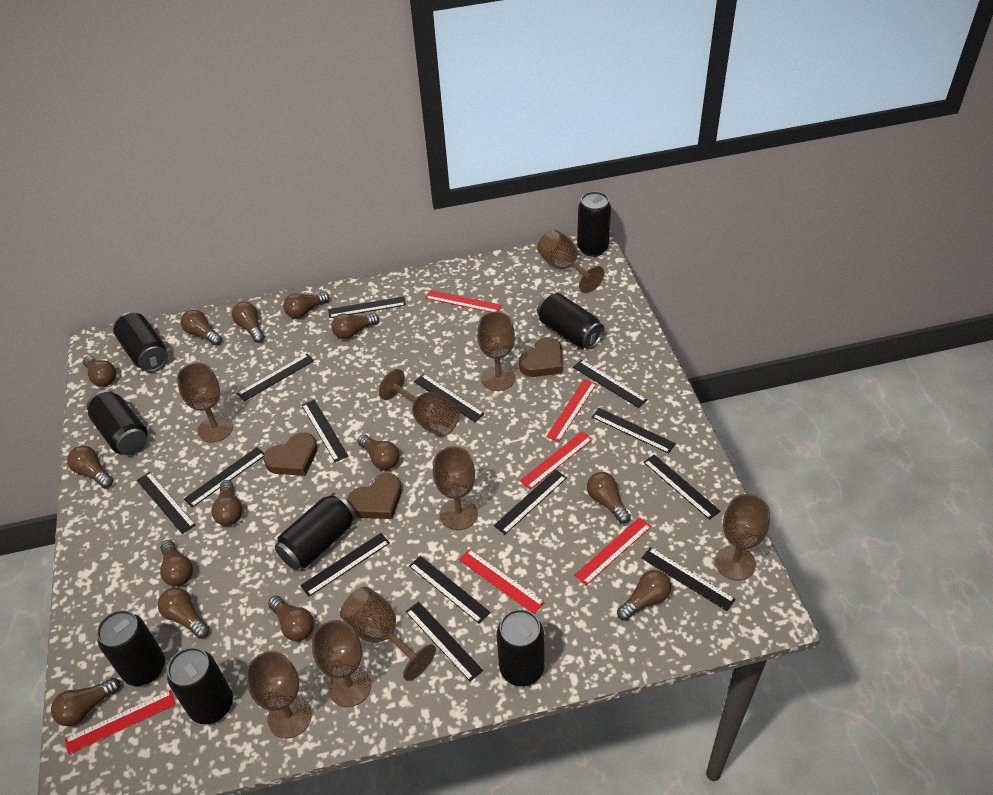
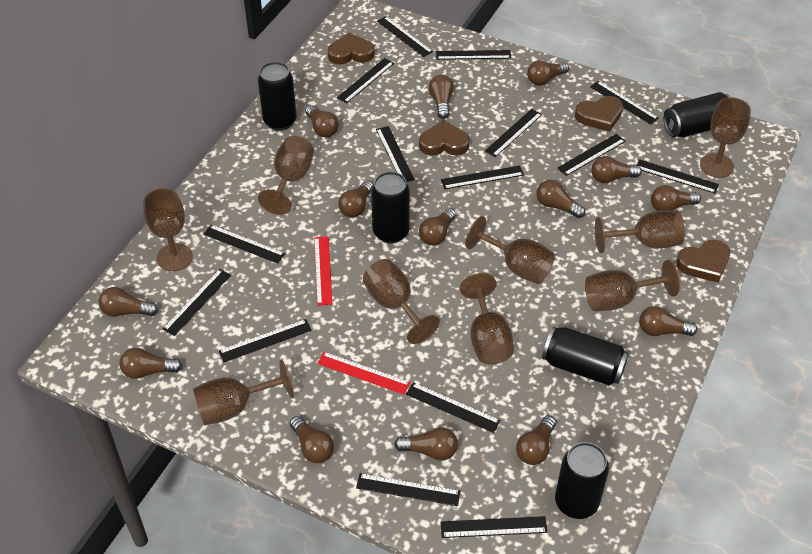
black can: [87,390,148,455] [97,610,165,686] [113,312,168,372] [167,647,233,724] [275,493,356,570] [497,609,544,686] [537,293,604,350] [577,191,611,257] = 8 -> [258,62,297,131] [371,172,410,243] [542,327,629,385] [555,442,609,519] [663,92,731,137] = 5
black ruler: [137,472,196,534] [184,447,264,508] [237,354,314,401] [300,533,390,597] [302,400,348,462] [328,297,406,318] [406,602,483,681] [409,556,491,624] [414,374,484,422] [494,470,567,534] [573,360,647,408] [592,408,676,454] [642,547,736,611] [643,455,720,520] = 14 -> [163,269,231,336] [204,225,285,264] [219,319,312,362] [337,58,394,103] [356,473,461,506] [376,126,415,182] [377,16,433,57] [406,382,501,433] [436,50,511,60] [440,516,548,538] [441,166,524,189] [485,109,542,157] [557,134,625,176] [590,81,659,125] [636,159,719,193] = 15
brown heart: [263,433,318,476] [347,473,402,519] [519,337,562,377] = 3 -> [328,33,374,64] [419,120,470,156] [575,96,623,132] [676,240,730,283] = 4
red ruler: [65,690,176,755] [425,290,501,312] [459,549,545,614] [520,431,593,490] [546,379,597,442] [575,517,651,585] = 6 -> [314,236,332,306] [317,352,411,395] = 2

